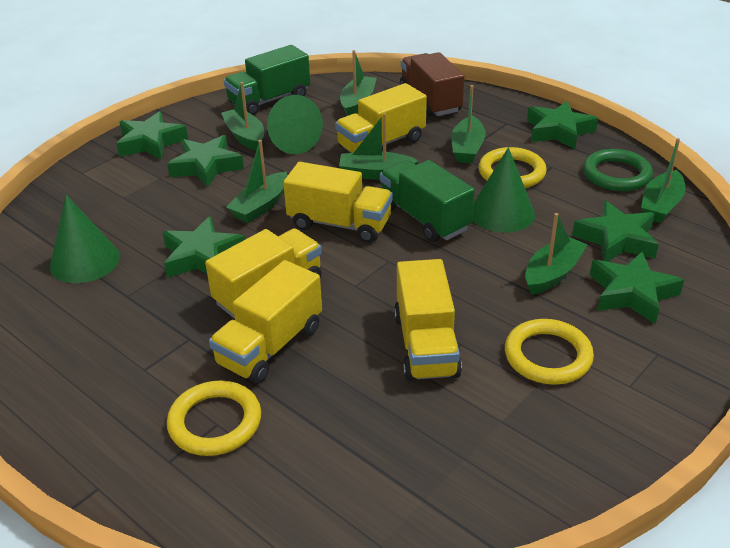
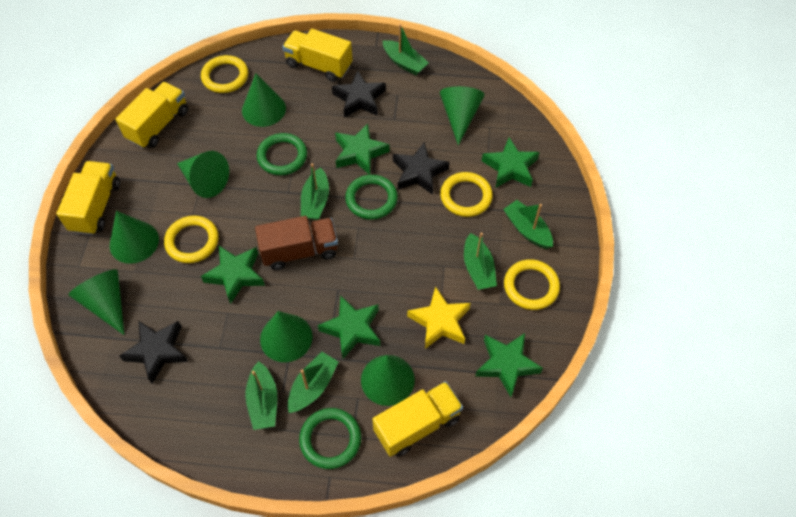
black star: none = 0 -> [119,321,188,383] [332,70,386,118] [393,142,449,195] = 3
green boat: [221,82,264,151] [226,140,288,223] [339,113,419,180] [340,50,377,116] [451,85,486,163] [525,213,588,295] [641,138,686,223] = 7 -> [245,361,277,430] [288,352,339,413] [301,163,329,220] [383,24,429,75] [464,232,497,290] [503,200,553,249] = 6
green cone: [50,195,120,283] [267,95,323,154] [473,147,535,233] = 3 -> [69,269,124,335] [110,211,159,264] [177,151,229,198] [242,73,286,127] [260,311,313,362] [361,355,415,406] [440,86,485,145] = 7
green ring: [583,149,653,191] = 1 -> [256,133,307,175] [299,408,361,469] [345,175,398,220] = 3
green star: [116,111,188,160] [163,216,245,278] [167,135,244,187] [527,101,598,149] [572,200,659,262] [590,252,684,324] = 6 -> [201,246,265,304] [318,296,380,359] [335,123,389,175] [475,333,543,397] [482,137,540,188] = 5
green truck: [224,45,310,115] [380,160,475,242] = 2 -> none = 0
yellow ring: [167,381,261,456] [479,147,547,188] [505,319,594,385] = 3 -> [164,216,219,263] [201,55,248,93] [440,172,493,217] [504,259,560,310] = 4
yellow star: none = 0 -> [407,286,471,349] = 1
yellow truck: [205,228,322,319] [209,260,322,384] [283,162,393,243] [335,83,427,153] [394,259,462,381] = 5 -> [56,161,120,235] [116,82,188,148] [282,29,353,82] [372,381,463,457] = 4

